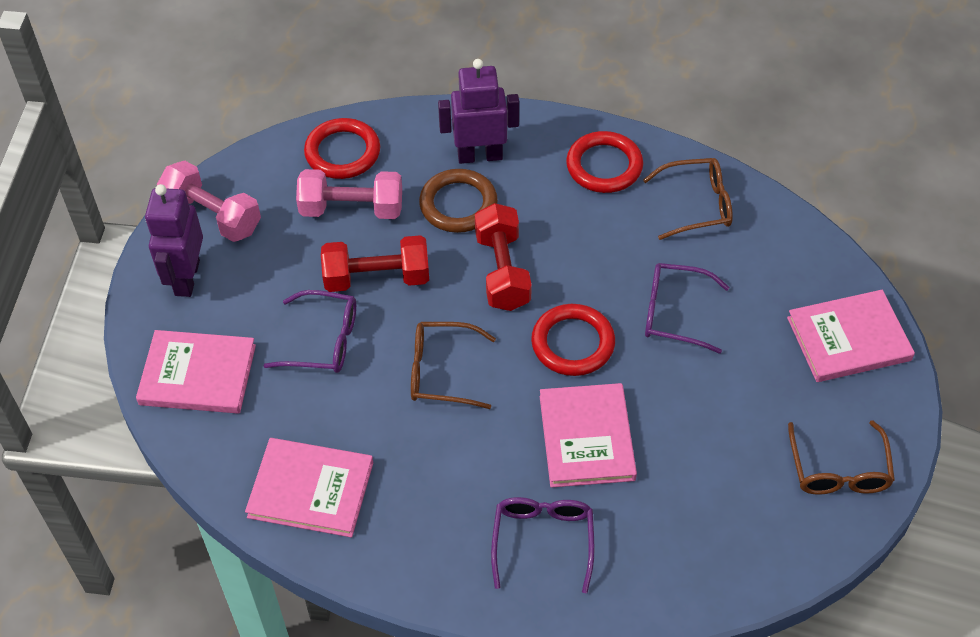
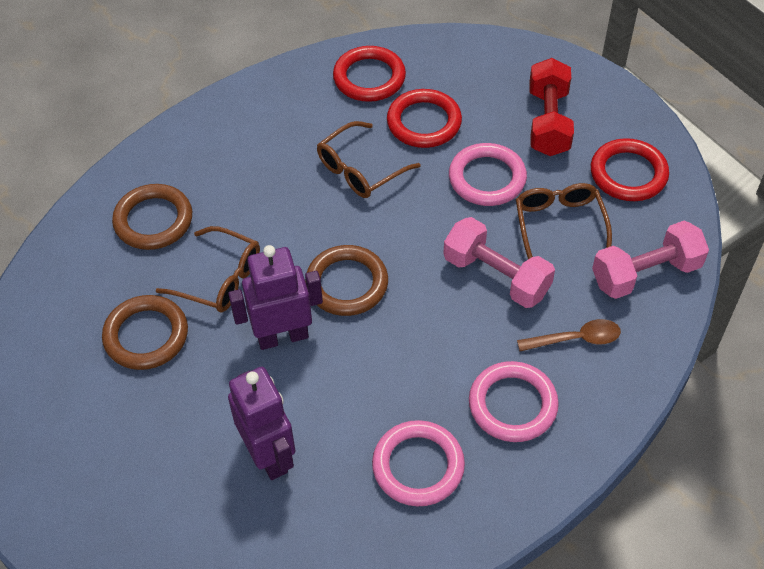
brown ring: [419,169,498,233] = 1 -> [102,295,188,370] [112,184,192,250] [305,245,388,316] = 3
brown spoon: none = 0 -> [517,319,621,351] = 1
pink book: [136,330,256,414] [245,438,373,538] [540,383,637,488] [787,290,915,382] = 4 -> none = 0
pink ring: none = 0 -> [372,420,465,506] [449,143,527,206] [469,361,559,442] = 3
purple glasses: [264,290,356,373] [491,497,594,593] [645,263,729,354] = 3 -> none = 0
red dumbbell: [321,235,429,292] [475,203,532,311] = 2 -> [529,58,574,156] = 1

